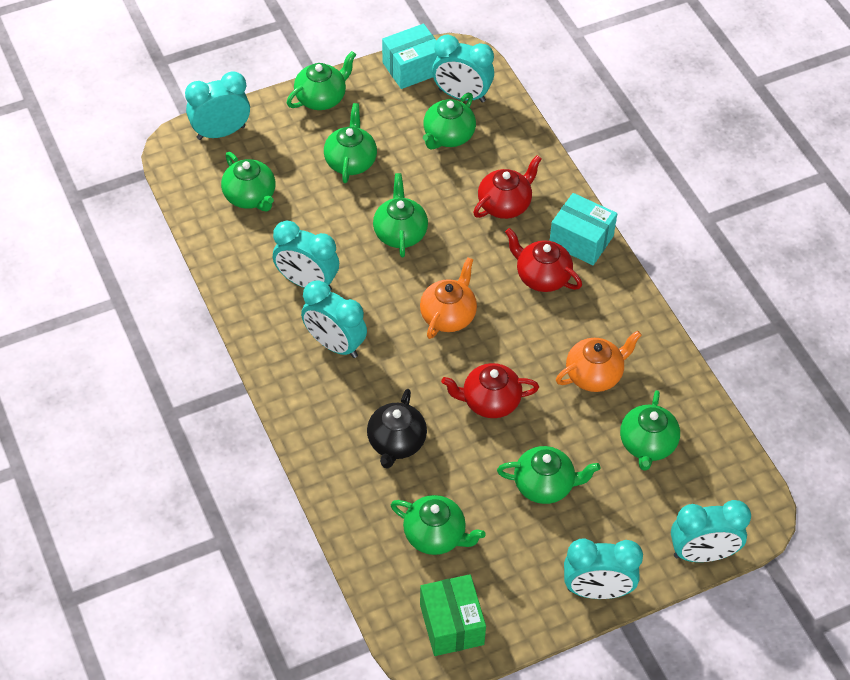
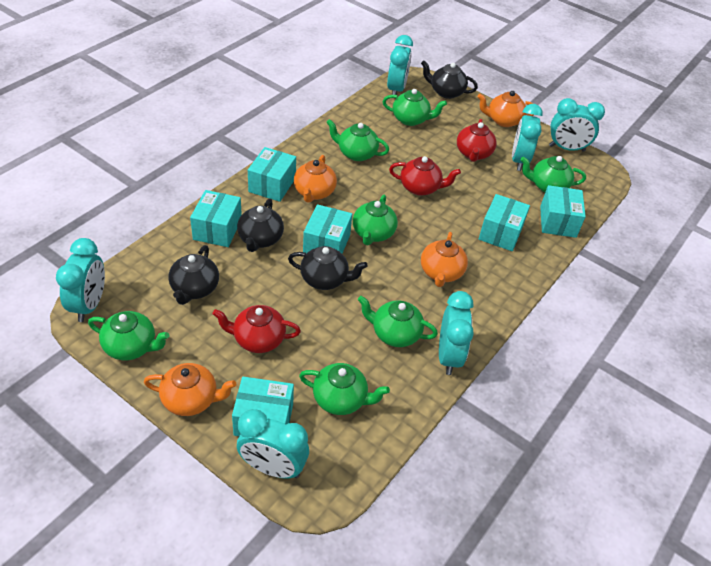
black teapot: [367,389,427,469] = 1 -> [168,245,219,305] [237,199,284,252] [288,246,368,290] [421,60,478,99] = 4
green box: [420,574,486,656] = 1 -> none = 0
green teapot: [221,152,276,211] [287,51,356,110] [324,103,377,183] [373,173,428,257] [391,495,486,555] [423,93,476,149] [497,446,600,504] [620,390,680,471] = 8 -> [88,311,169,360] [299,363,390,415] [326,119,389,161] [353,195,398,245] [358,296,438,347] [382,89,447,126] [520,156,586,192] = 7
orange teapot: [420,258,477,339] [556,331,642,392] = 2 -> [144,363,236,416] [294,155,337,203] [421,232,468,287] [477,91,534,127] = 4
turquoise box: [382,24,437,89] [550,193,617,265] = 2 -> [190,190,242,247] [232,377,294,436] [248,147,296,202] [303,204,352,254] [479,194,530,251] [540,185,586,238] = 6

